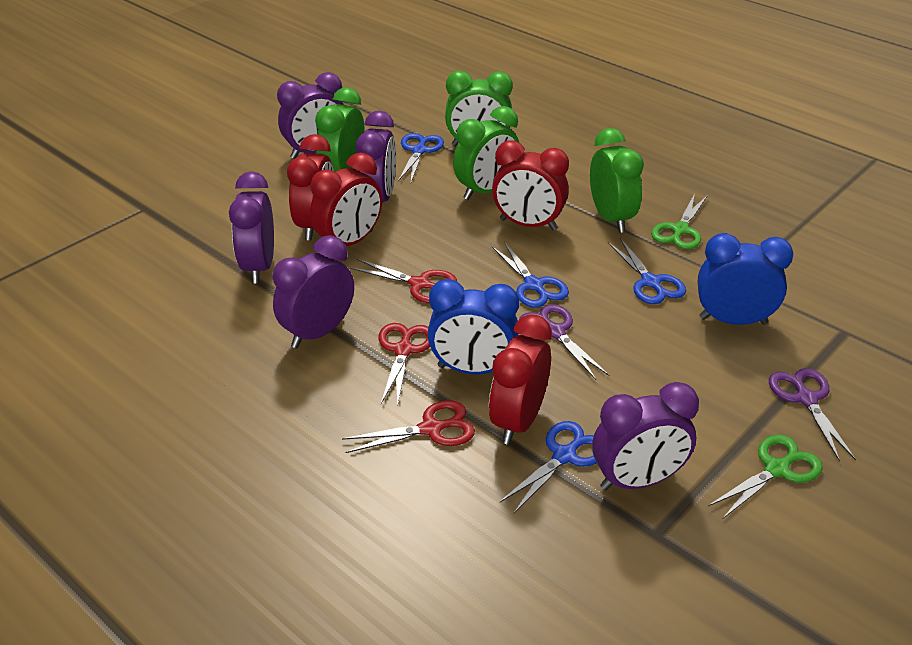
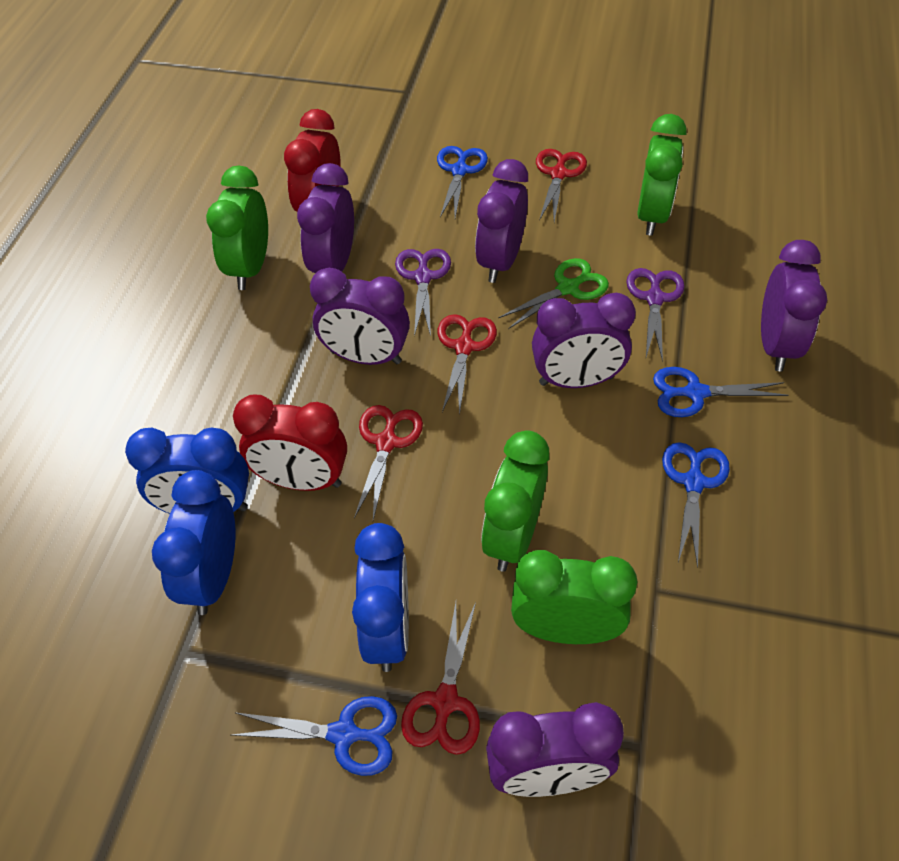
blue clock: [428,279,519,374] [698,233,793,325] = 2 -> [125,427,249,514] [152,470,236,615] [352,523,409,672] = 3
green scissors: [651,193,708,249] [708,435,823,518] = 2 -> [498,258,609,329] = 1
purple clock: [229,171,274,283] [273,235,354,348] [277,72,344,159] [356,111,396,202] [592,382,699,490] = 5 -> [297,163,354,273] [310,267,410,365] [475,159,528,283] [486,702,624,797] [532,293,636,388] [761,240,827,372] = 6
red clock: [287,134,334,240] [310,152,382,246] [489,314,552,445] [492,141,569,230] = 4 -> [233,395,347,491] [284,109,341,212] = 2
red scissors: [342,400,475,453] [350,259,457,304] [378,323,430,407] = 3 -> [354,405,423,520] [401,602,480,755] [438,314,497,416] [536,149,587,222] = 4

